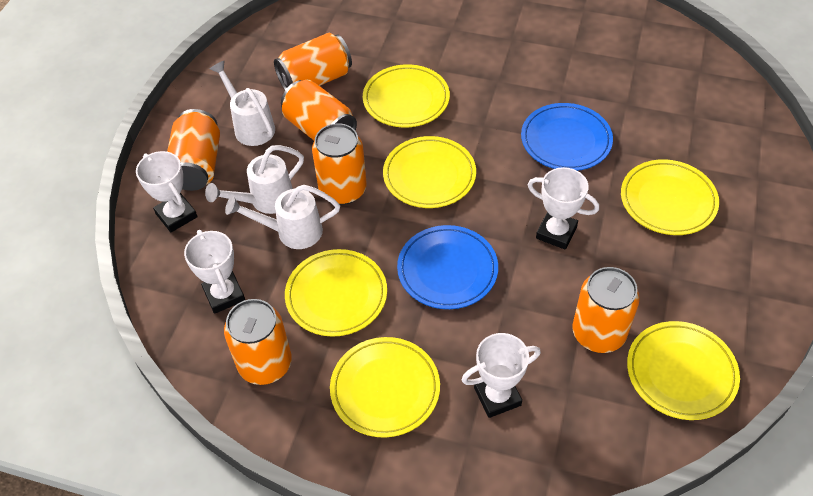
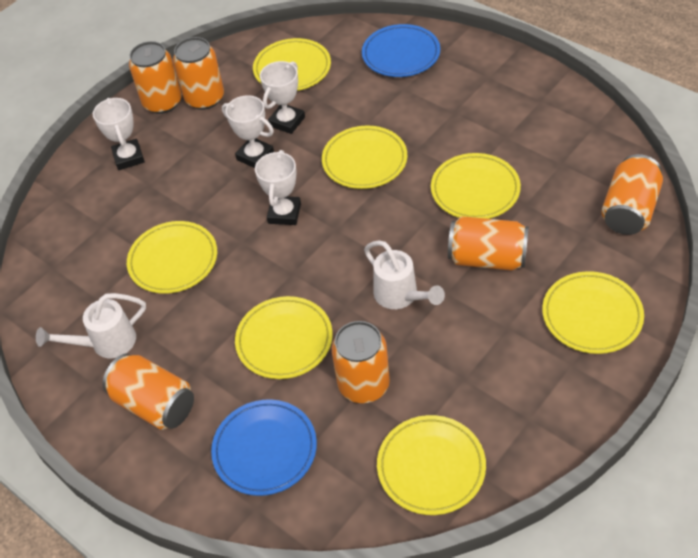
white watering can: [205,145,304,214] [210,61,275,146] [225,185,340,249] = 3 -> [36,293,146,358] [364,241,445,309] = 2
yellow plate: [285,249,387,337] [330,337,440,438] [363,64,450,127] [383,136,476,208] [621,159,719,235] [627,321,740,420] = 6 -> [127,221,217,294] [235,296,333,379] [253,38,331,91] [322,125,407,189] [377,415,486,515] [431,153,521,219] [542,271,644,354] = 7

